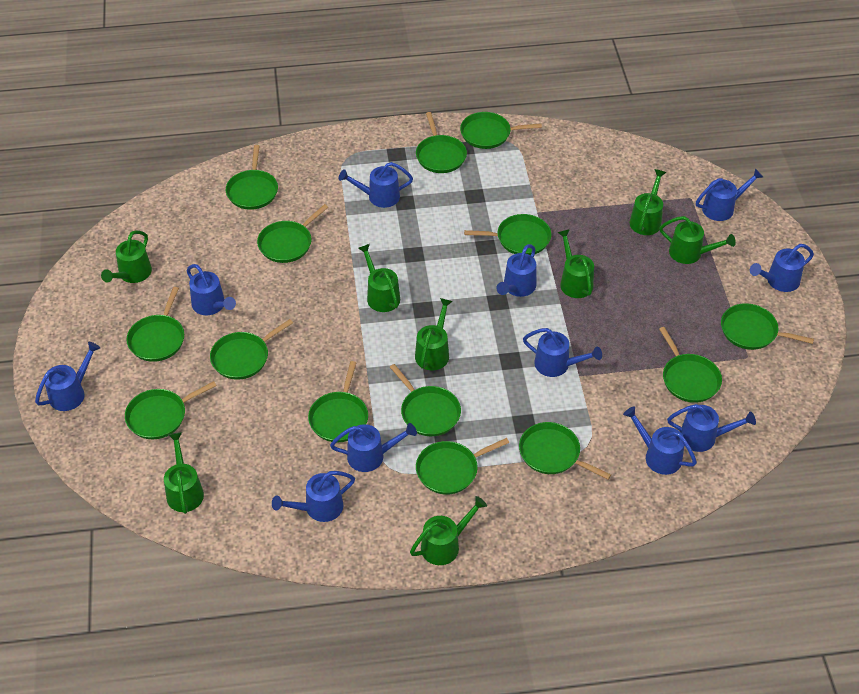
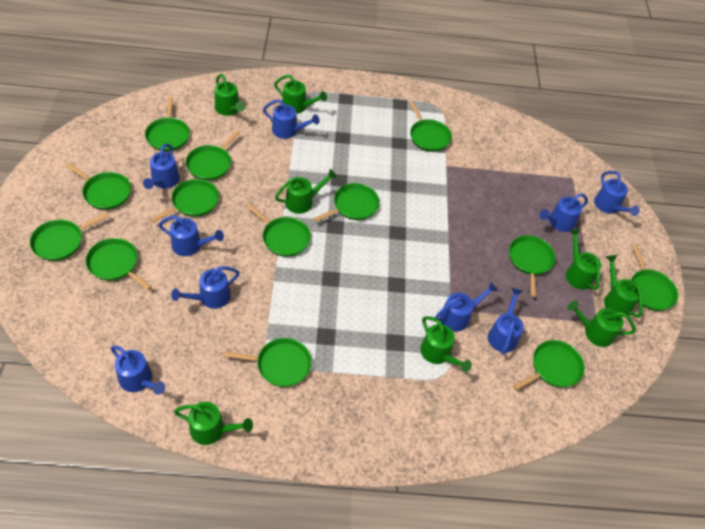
blue watering can: [35,342,100,411] [187,264,236,315] [272,471,355,522] [330,423,417,472] [339,162,413,208] [496,244,537,297] [523,328,602,377] [623,406,697,475] [667,404,756,452] [696,168,763,221] [750,244,814,292] = 11 -> [111,346,165,395] [143,144,180,189] [159,215,224,256] [171,266,240,309] [263,99,320,139] [435,282,498,332] [488,288,524,354] [539,193,588,232] [594,171,640,216] = 9
green pan: [125,381,217,439] [127,287,184,362] [210,319,293,380] [226,145,278,210] [257,204,328,263] [308,361,368,442] [390,364,461,436] [416,112,467,173] [416,438,509,494] [460,112,542,149] [464,214,551,255] [519,422,611,479] [659,327,722,403] [721,303,814,350] = 14 -> [30,213,108,261] [66,163,131,210] [85,238,152,290] [145,97,190,151] [150,179,219,223] [185,130,240,180] [224,338,312,387] [247,204,311,257] [313,183,380,222] [409,101,452,152] [509,235,556,297] [513,340,585,390] [631,244,678,311] = 13

